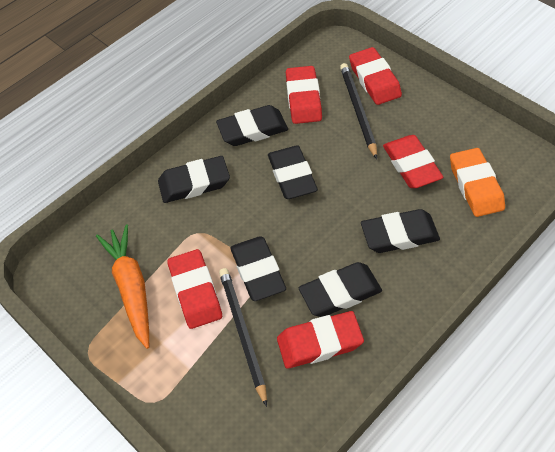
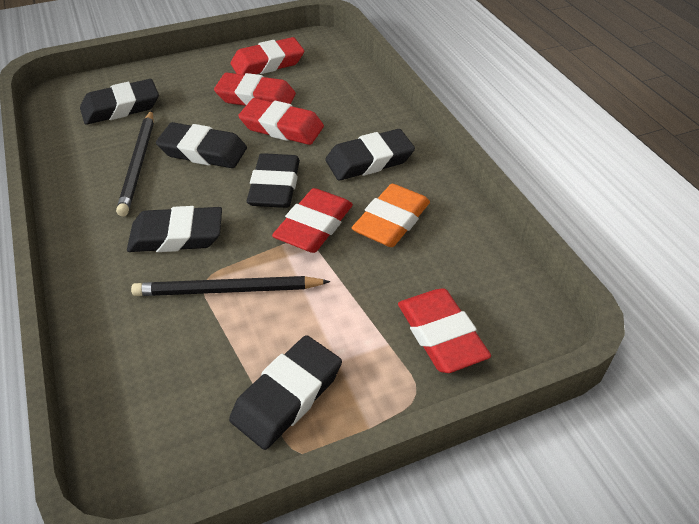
orange carrot: [96,225,149,349] = 1 -> none = 0

